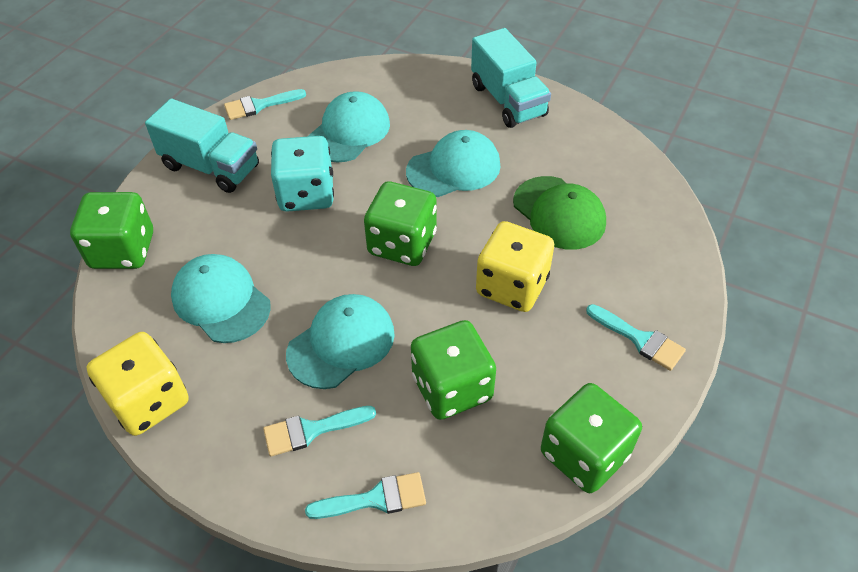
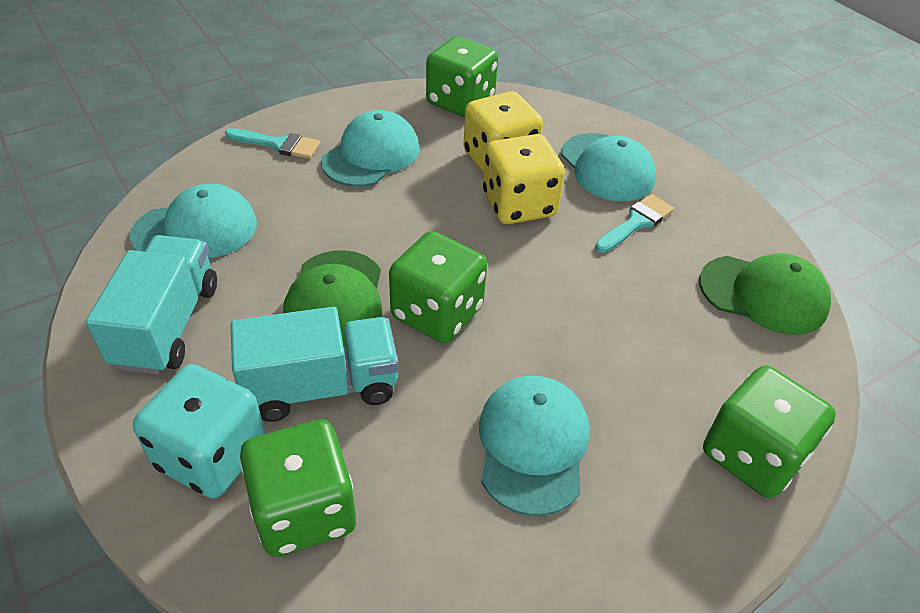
green cap: [513,176,606,250] = 1 -> [283,250,382,348] [699,253,831,335] = 2
turquoise brush: [224,89,306,120] [263,406,376,457] [305,472,426,519] [586,304,686,371] = 4 -> [225,128,320,159] [595,194,674,253] = 2

